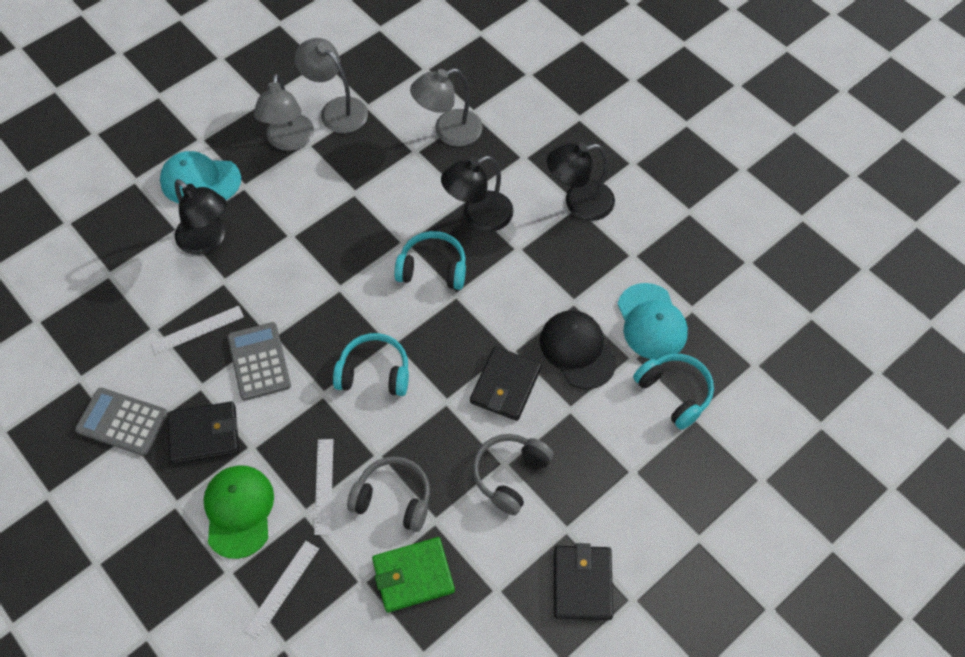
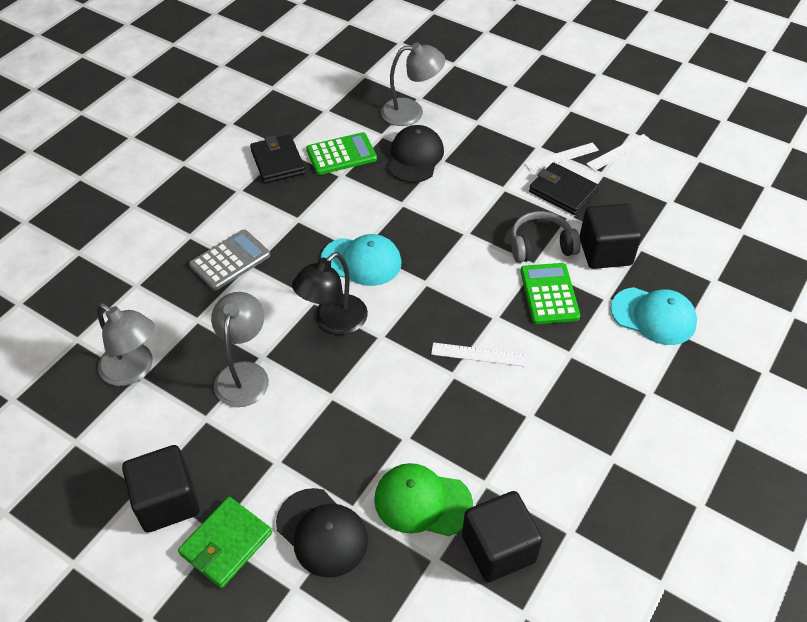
black cap: [540,310,617,389] = 1 -> [276,488,368,578] [388,125,444,183] = 2
black cube: none = 0 -> [122,445,200,533] [462,491,543,582] [580,204,641,269] = 3
black lamp: [175,179,227,255] [441,156,514,232] [547,143,615,221] = 3 -> [292,252,368,335] = 1
black wallet: [168,401,239,464] [470,346,542,421] [554,543,613,620] = 3 -> [250,135,305,183] [529,162,599,215] = 2
green calculator: none = 0 -> [306,132,377,175] [521,263,580,324] = 2
grey calculator: [75,388,168,456] [228,322,291,401] = 2 -> [189,229,270,291] = 1
grey headphones: [347,456,430,532] [473,434,554,515] = 2 -> [511,211,581,263] = 1
turquoise headphones: [333,333,409,396] [394,231,466,290] [633,354,714,430] = 3 -> none = 0

